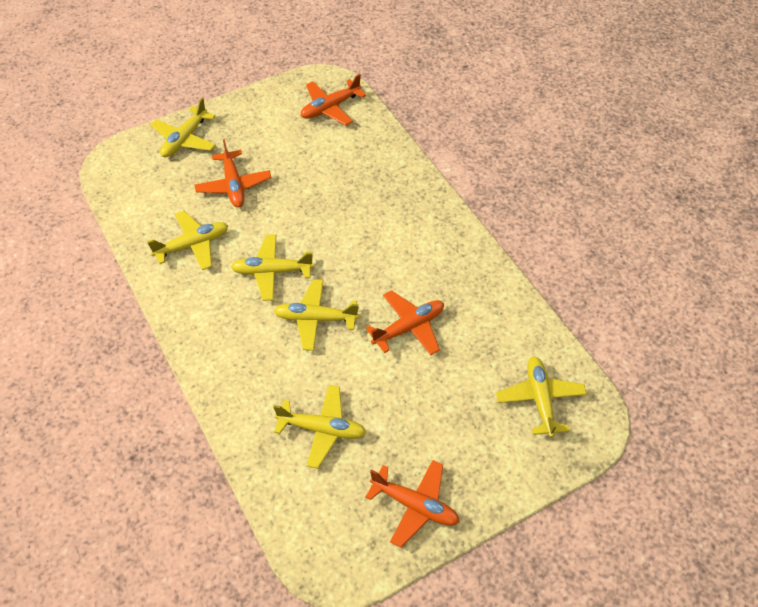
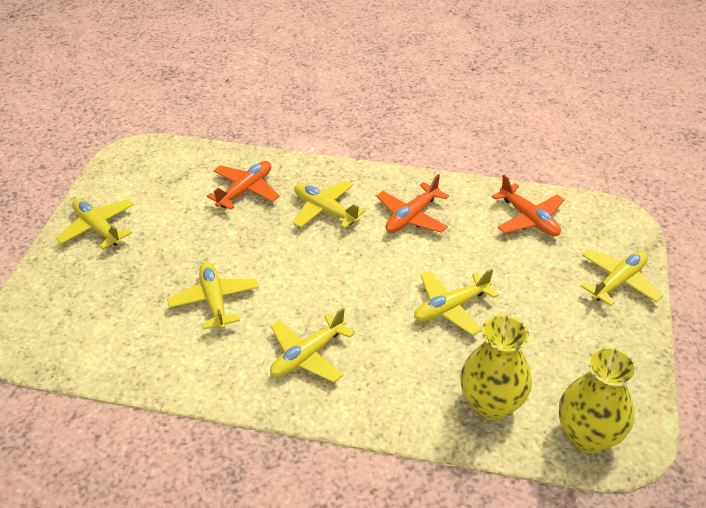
orange plane: [194,139,271,207] [301,74,366,126] [366,290,444,355] [366,460,459,547] = 4 -> [207,161,280,210] [376,174,449,233] [492,175,564,236] = 3
yellow vase: none = 0 -> [460,315,532,420] [559,347,637,453] = 2

